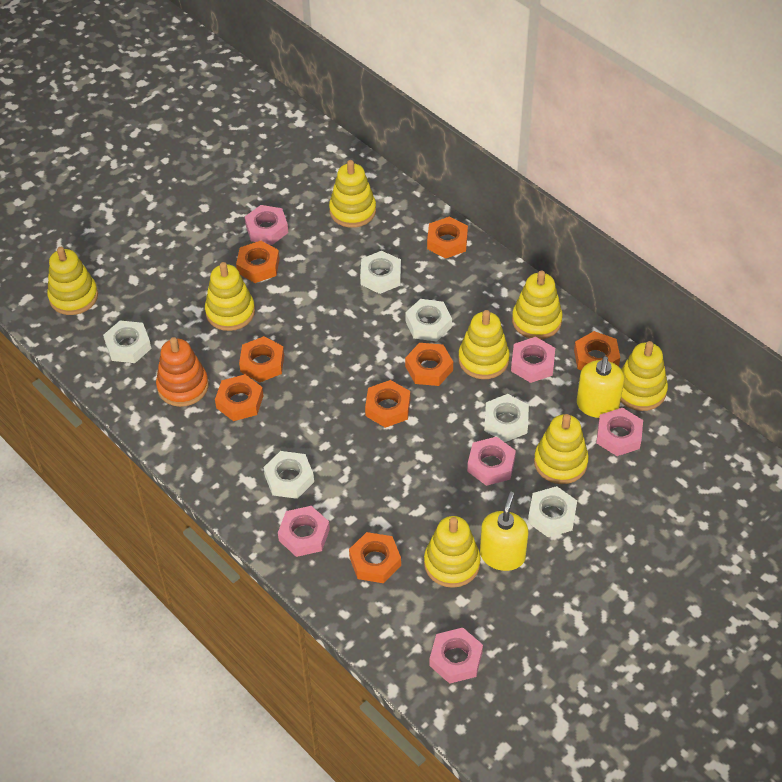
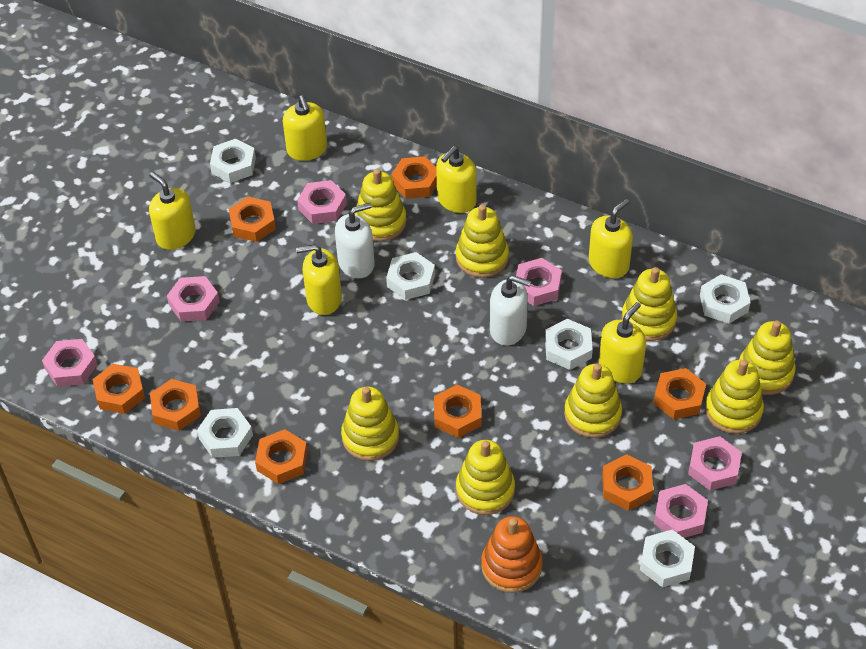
white soap dispenser: none = 0 -> [335,203,375,278] [490,275,531,346] = 2
yellow soap dispenser: [480,492,529,571] [577,356,624,418] = 2 -> [149,172,196,250] [283,95,327,161] [296,244,342,315] [436,146,477,213] [589,199,633,278] [599,302,646,383] = 6

